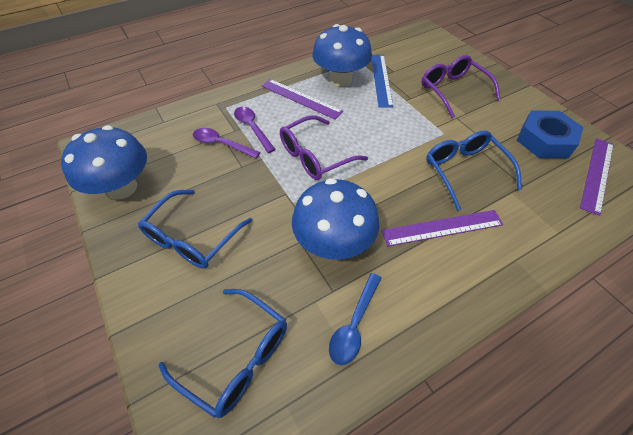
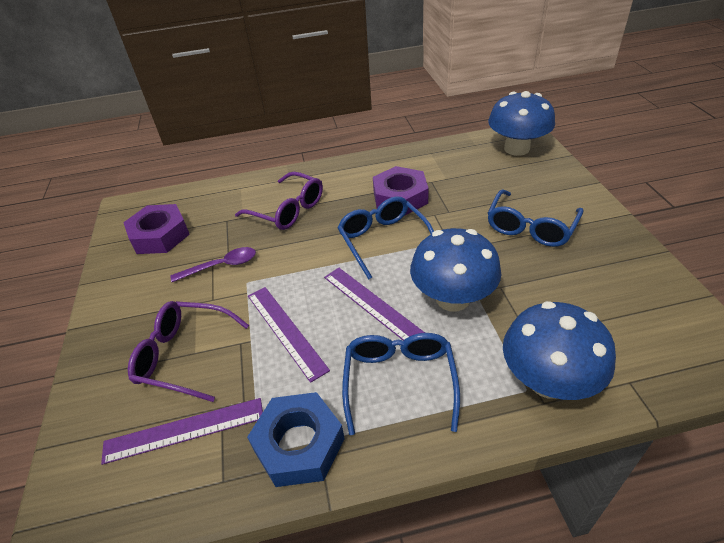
blue ruler: [372,55,393,108] = 1 -> none = 0
blue spoon: [329,273,382,365] = 1 -> none = 0
purple nut: none = 0 -> [123,204,190,254] [373,166,429,216] = 2
purple spoon: [193,128,261,158] [234,107,276,153] = 2 -> [170,247,256,282] = 1

